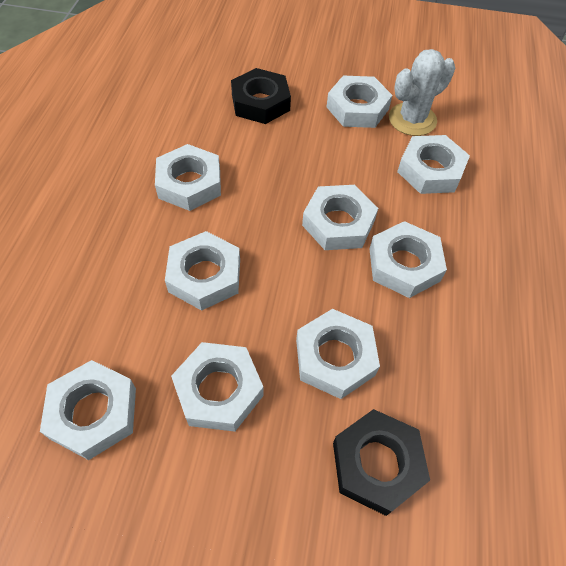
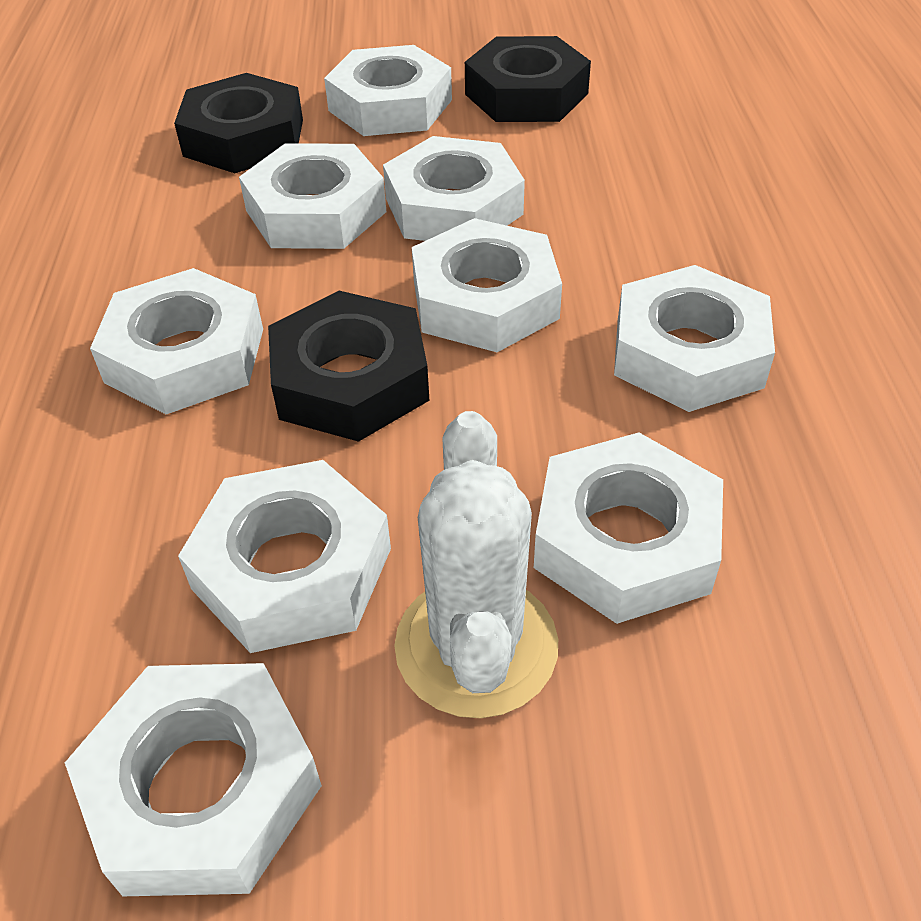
black nut: [231,68,291,124] [333,409,430,516] = 2 -> [174,73,303,173] [268,291,430,442] [465,36,591,122] = 3

